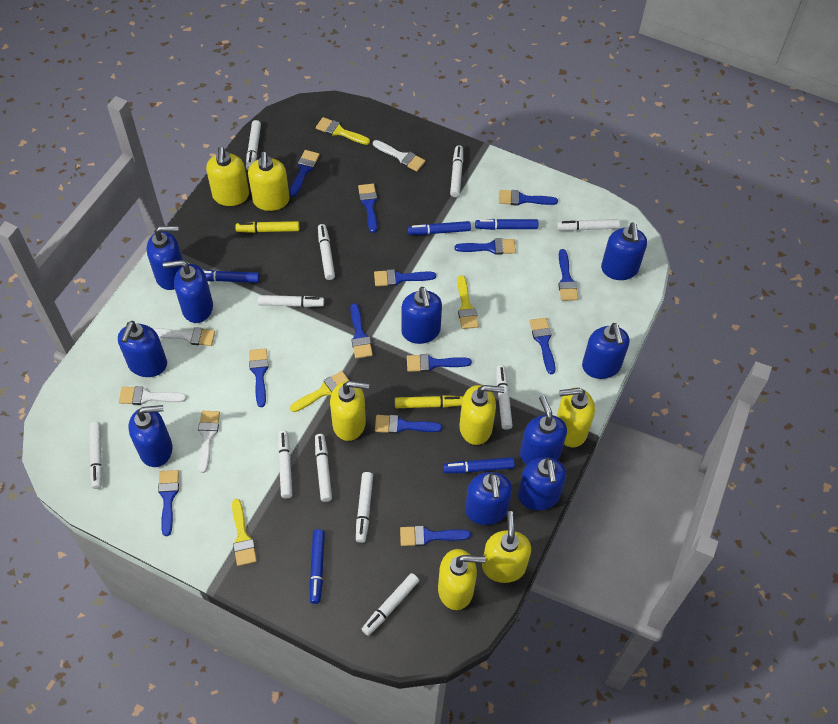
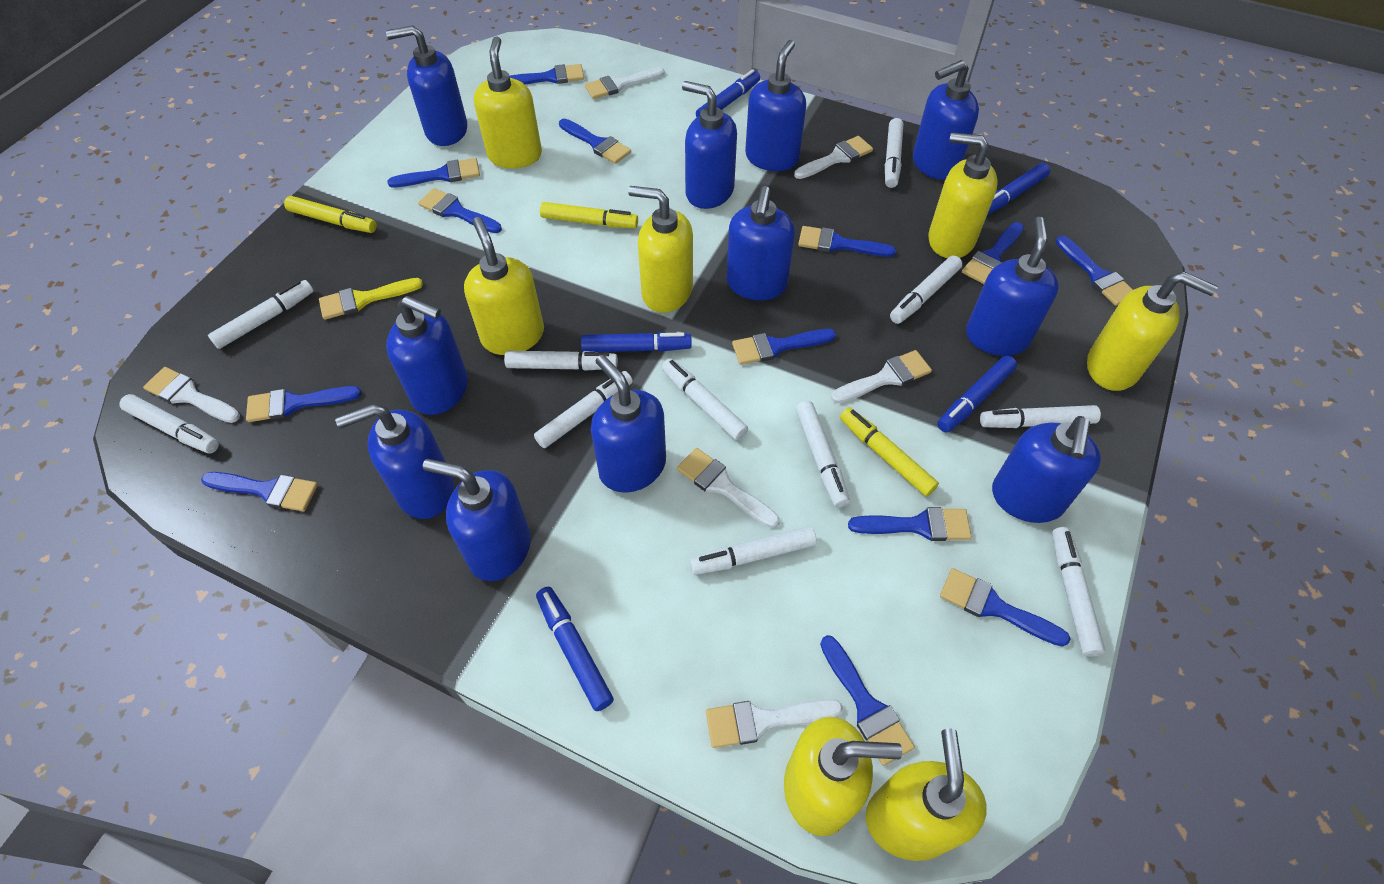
blue soap dispenser: [118,321,167,377] [129,405,172,467] [147,226,183,290] [163,260,213,323] [401,287,442,344] [465,472,512,525] [518,457,566,510] [520,395,567,464] [582,323,629,379] [601,222,647,280] = 10 -> [335,404,454,519] [386,25,467,146] [386,296,468,415] [423,459,531,581] [591,355,666,493] [682,81,737,209] [726,186,795,300] [745,40,806,171] [913,60,979,180] [966,217,1059,356] [992,416,1101,523] = 11
white brush: [119,386,187,405] [154,327,215,346] [198,411,220,473] [373,140,425,172] = 4 -> [143,367,240,423] [585,67,665,99] [677,448,780,528] [706,699,843,748] [794,136,873,179] [831,350,932,403] = 6
yellow brush: [232,499,257,566] [290,371,349,412] [316,117,370,145] [457,276,479,329] = 4 -> [319,278,423,320] = 1
yellow marker: [236,221,299,233] [395,395,463,408] = 2 -> [284,196,377,233] [540,202,638,228] [840,407,939,496] = 3

